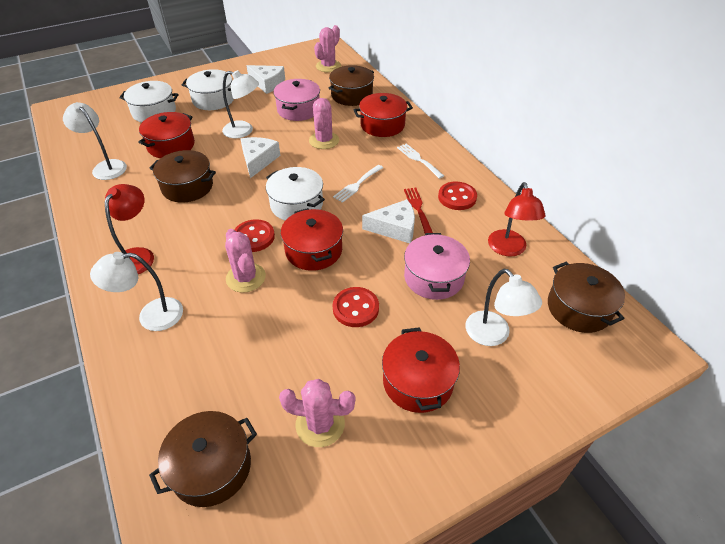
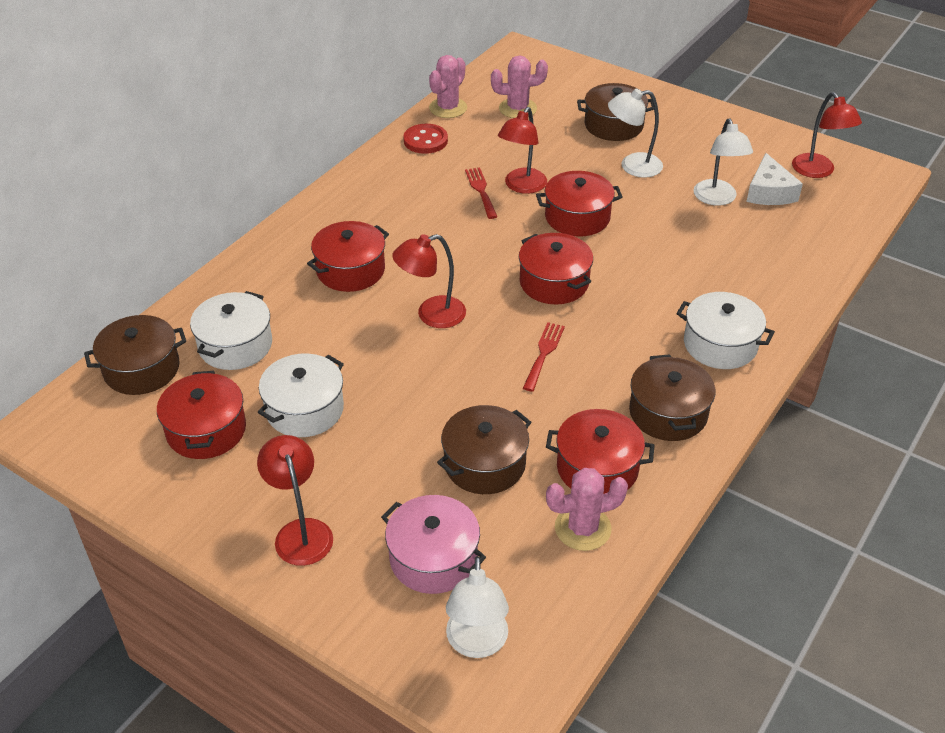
pink cactus: [225,229,266,293] [279,379,355,447] [309,98,339,149] [314,25,341,72] = 4 -> [429,55,467,118] [491,55,548,118] [546,468,628,551] = 3
pink pot: [274,79,320,121] [404,233,470,300] = 2 -> [381,495,486,594] = 1
red button: [234,219,275,252] [333,287,379,327] [438,181,477,210] = 3 -> [404,124,448,154] = 1
red fork: [404,188,433,233] = 1 -> [465,168,497,219] [523,322,565,392] = 2
red lamp: [105,184,154,274] [488,182,545,257] = 2 -> [257,435,333,566] [392,234,466,328] [498,107,547,194] [792,92,862,178] = 4
red pot: [138,112,195,158] [281,208,343,271] [354,93,413,137] [382,327,460,413] = 4 -> [157,371,246,459] [307,221,389,292] [519,233,593,305] [536,171,623,237] [546,409,655,494] = 5
white cheese: [241,137,280,178] [246,65,285,94] [362,199,415,243] = 3 -> [746,153,803,205] = 1
white fork: [333,165,383,203] [397,143,444,179] = 2 -> none = 0
white lamp: [63,102,127,180] [90,252,183,331] [222,70,259,139] [466,269,542,346] = 4 -> [446,556,509,658] [608,89,663,177] [693,118,753,206] = 3

